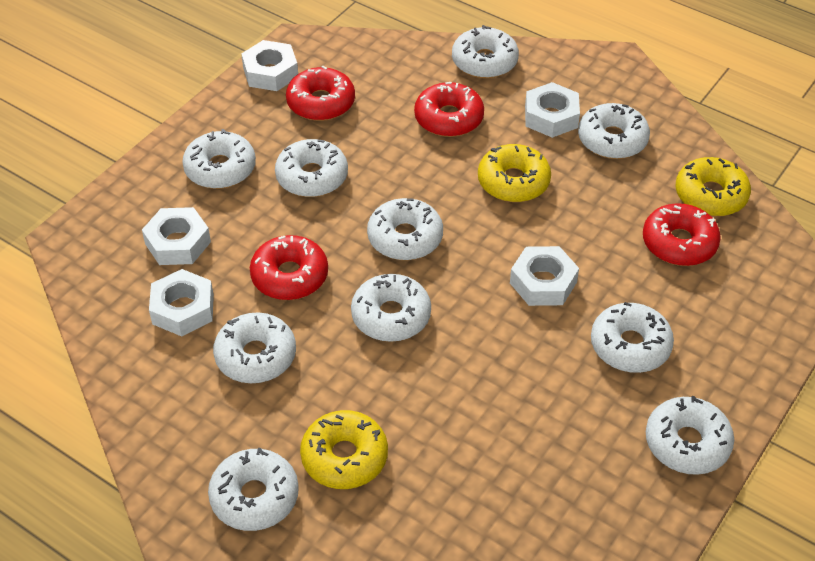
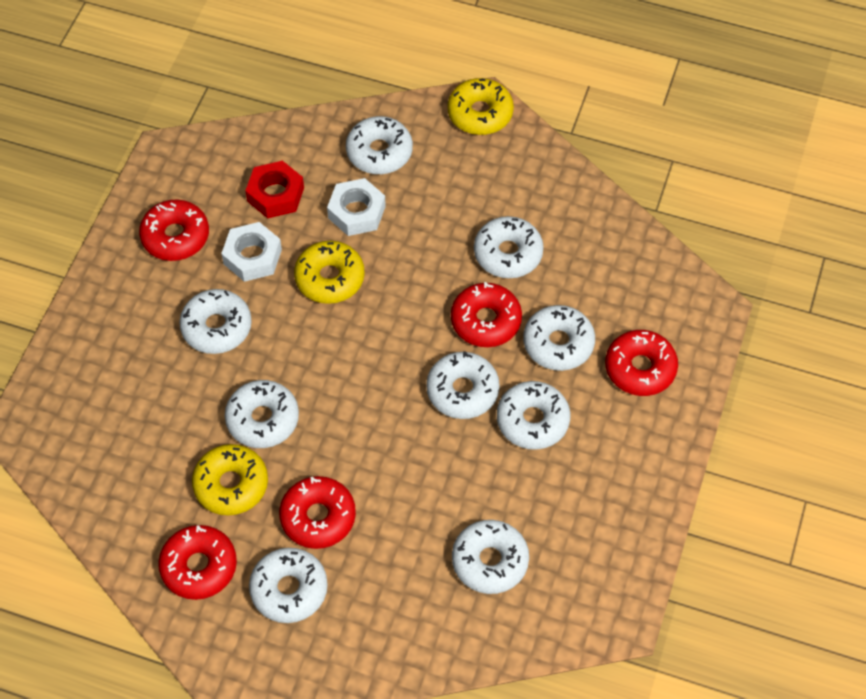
red donut: [250,235,328,300] [286,66,355,121] [414,82,484,137] [643,203,721,266] = 4 -> [139,200,209,261] [158,525,237,600] [279,476,356,549] [451,282,522,347] [605,330,678,396] = 5
red nut: none = 0 -> [245,161,304,219] = 1
white donut: [182,129,256,189] [208,448,299,531] [213,312,296,383] [275,139,348,197] [351,274,431,342] [367,198,443,260] [452,25,519,79] [578,103,650,159] [591,302,674,373] [646,396,734,475] = 10 -> [179,289,252,354] [225,380,299,448] [249,548,328,623] [346,116,413,174] [426,351,500,419] [452,520,529,594] [474,216,544,278] [497,381,570,450] [523,305,595,371] = 9
white nut: [142,207,211,265] [149,269,214,336] [241,40,298,91] [510,246,579,306] [525,82,580,138] = 5 -> [221,222,282,282] [327,178,386,236] = 2

